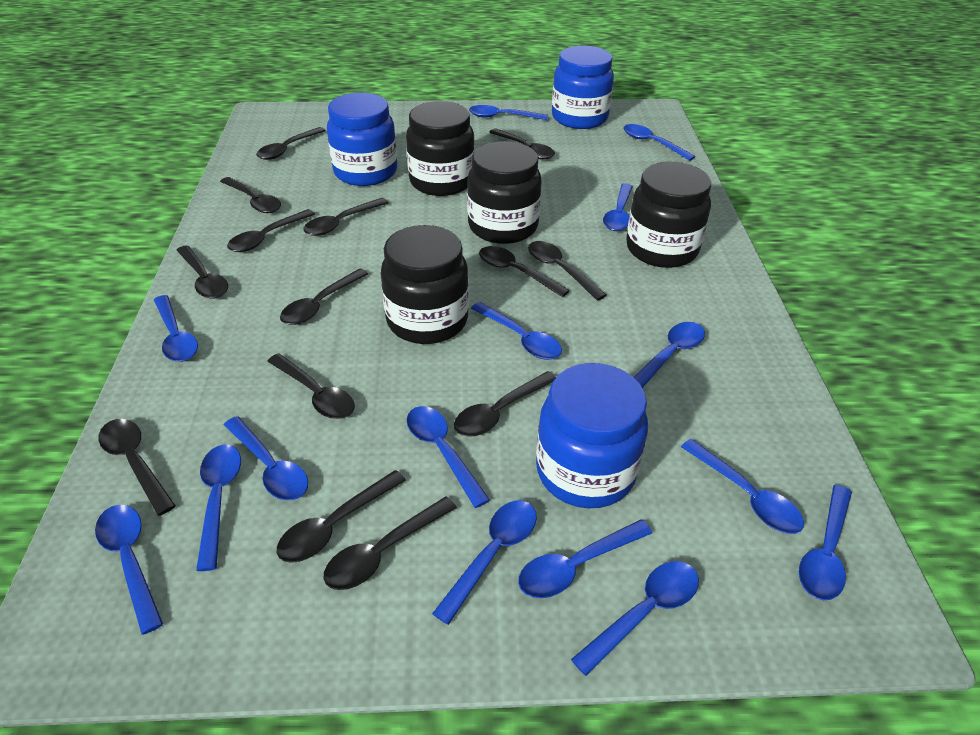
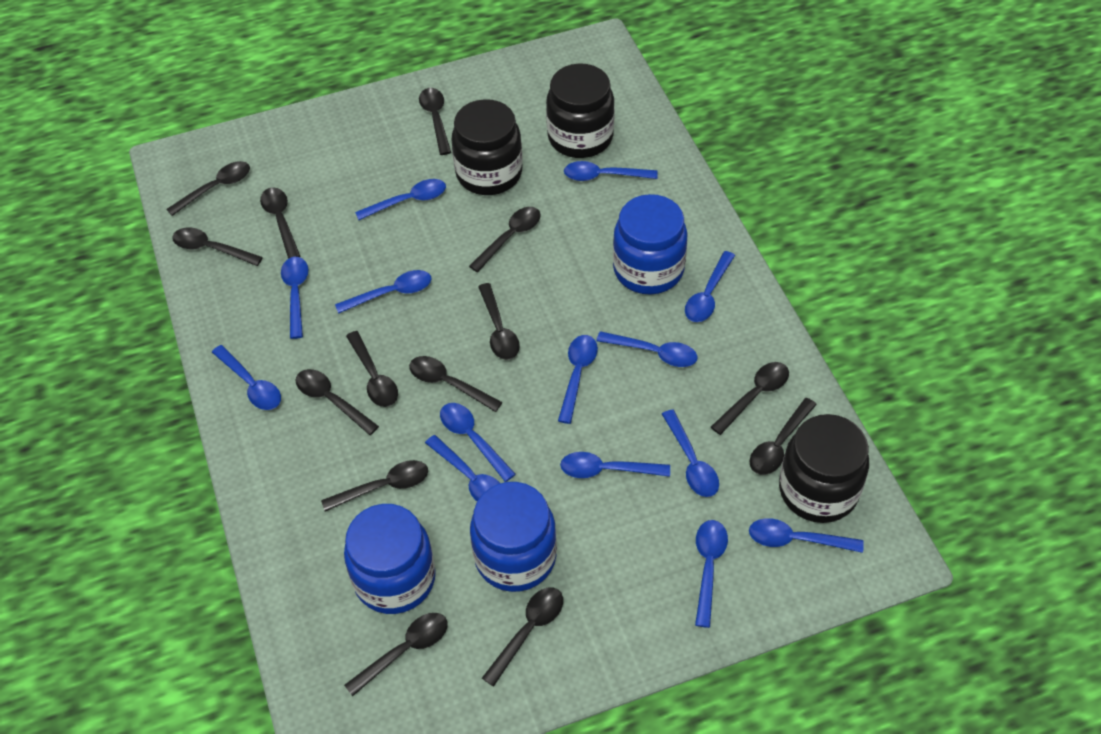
black jar: [381,225,469,344] [406,101,475,196] [467,141,541,244] [626,162,711,268] = 4 -> [451,99,522,195] [546,63,615,158] [779,414,869,523] = 3
blue spoon: [95,505,163,635] [154,295,198,362] [196,445,241,571] [224,416,308,501] [407,406,490,508] [432,501,537,625] [469,105,548,120] [471,302,562,360] [518,520,652,598] [571,561,699,676] [603,183,633,231] [623,124,696,161] [634,322,705,388] [681,439,804,534] [799,485,852,601] = 15 -> [212,345,281,410] [281,257,308,339] [335,270,431,314] [355,179,446,220] [425,435,500,501] [440,403,516,482] [558,335,598,424] [560,452,670,478] [564,161,658,181] [596,331,698,367] [662,410,719,497] [685,251,735,322] [695,520,728,628] [749,518,864,553] = 14

